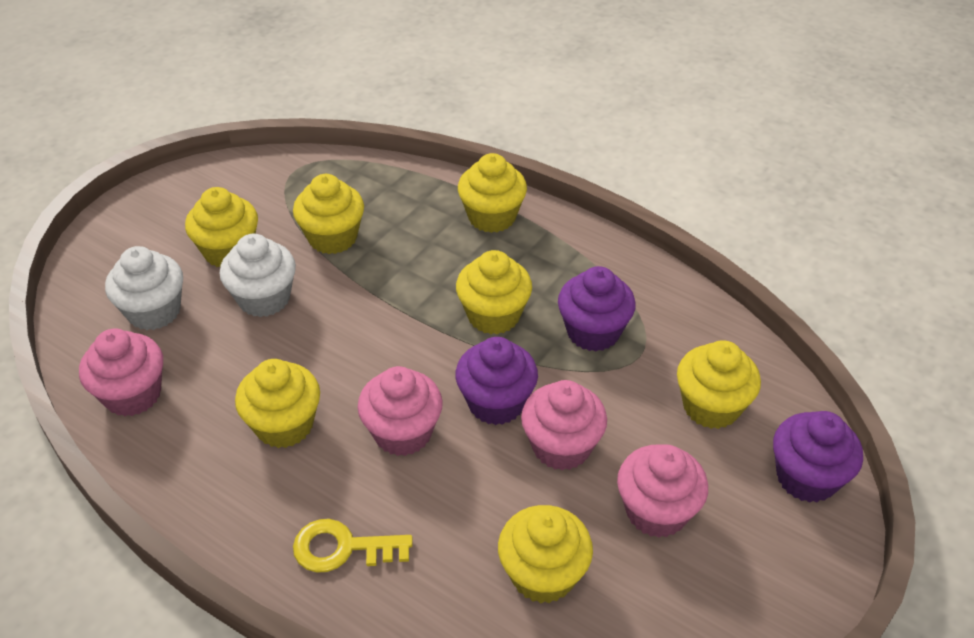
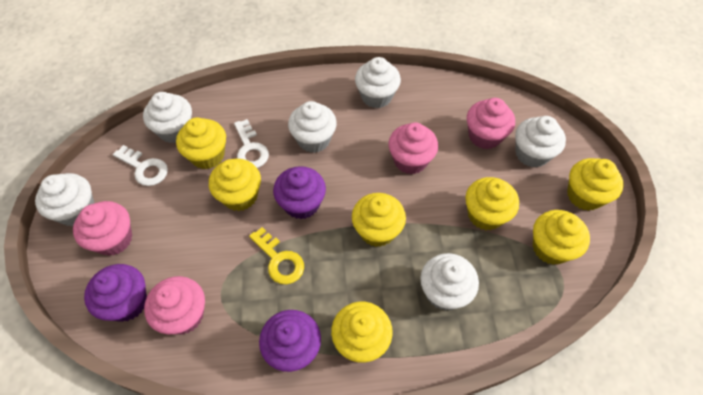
white cupcake: [105,246,183,330] [220,234,296,317] = 2 -> [35,173,94,226] [143,92,192,143] [288,101,337,153] [355,57,401,108] [420,253,479,311] [515,116,566,168] = 6
white key: none = 0 -> [113,145,168,186] [234,119,269,168] = 2

